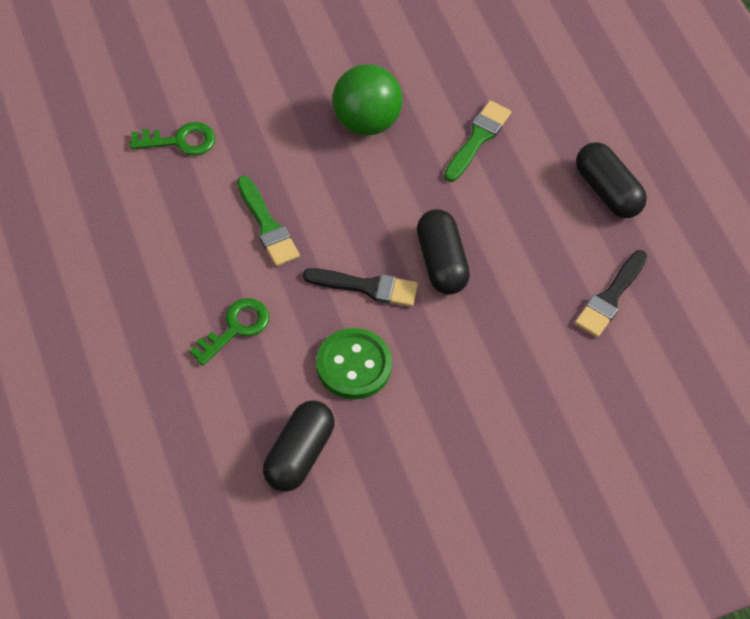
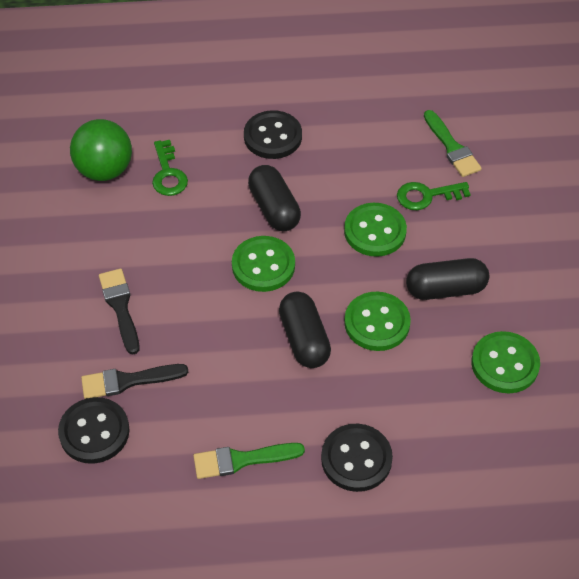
black button: none = 0 -> [58,397,130,464] [244,110,302,159] [321,424,393,492] = 3
green button: [316,328,392,399] = 1 -> [232,236,295,292] [344,203,407,257] [344,292,411,351] [472,331,540,393] = 4

